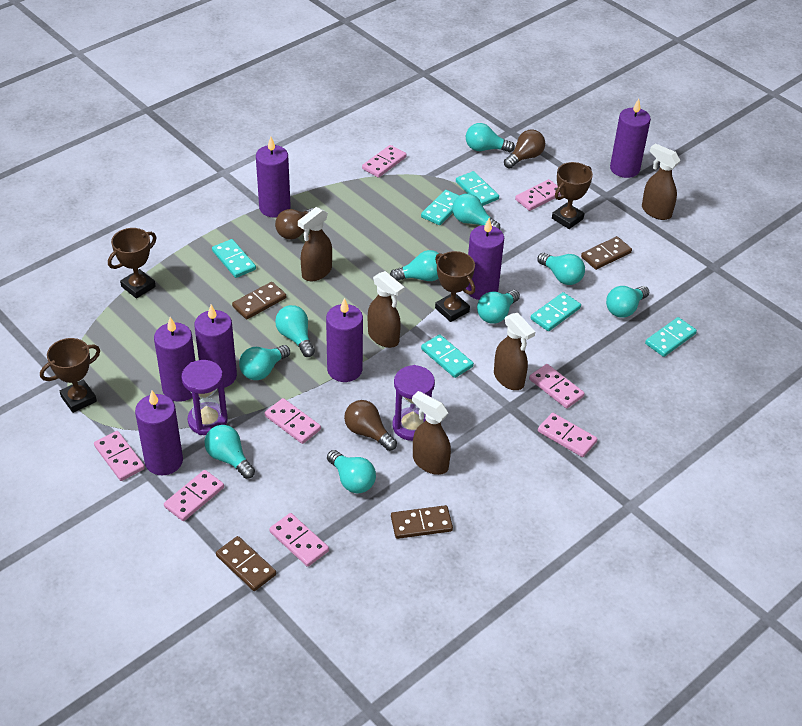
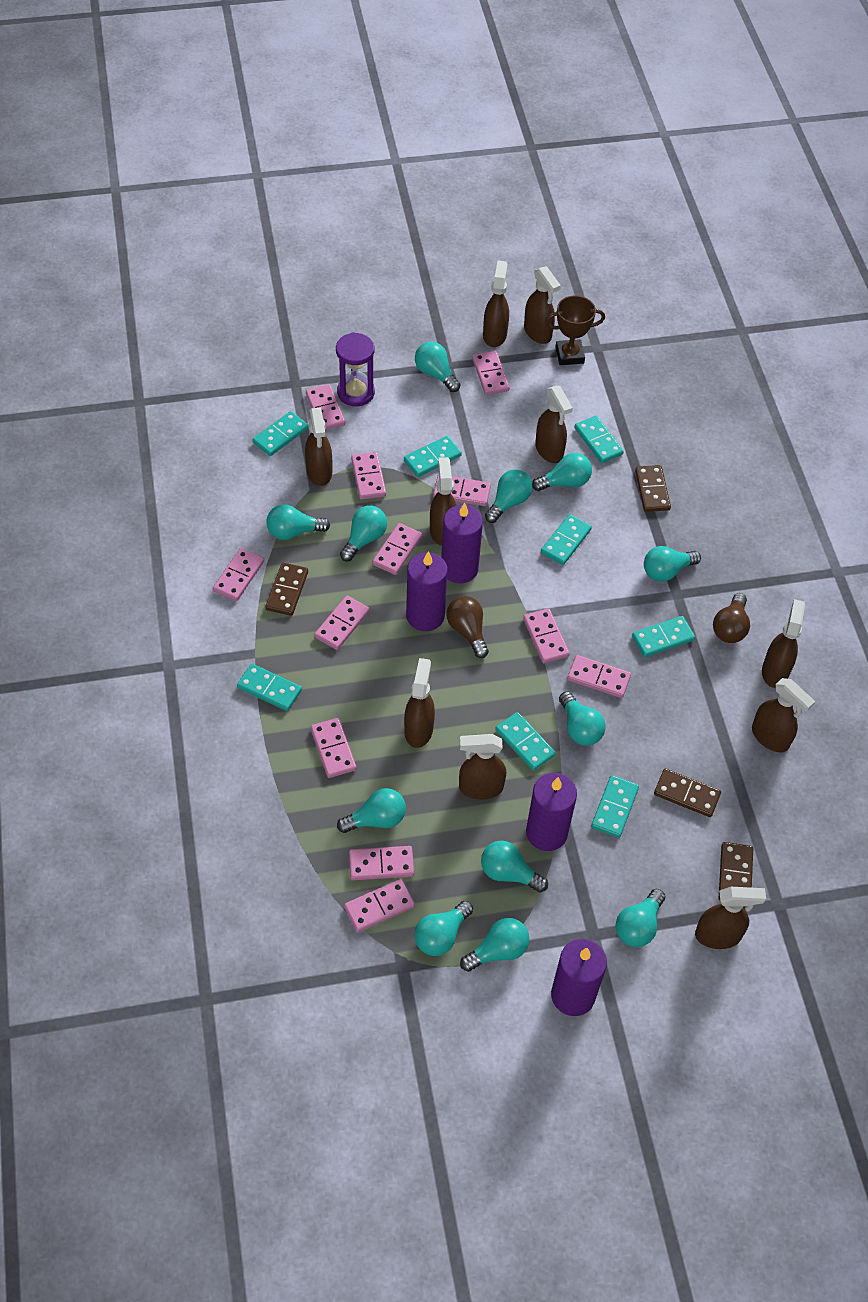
brown light bulb: [275,208,314,239] [344,400,397,451] [504,130,545,169] = 3 -> [446,596,489,658] [713,593,750,643] = 2
brown spray bottle: [298,207,332,281] [368,271,405,348] [412,391,451,475] [494,313,535,390] [642,144,680,220] = 5 -> [305,408,332,486] [404,658,435,748] [430,457,456,546] [459,734,506,800] [483,260,509,347] [524,266,561,344] [535,386,573,463] [695,887,766,949] [752,678,815,752] [762,599,805,688] = 10
brown trophy: [40,338,100,413] [108,228,156,299] [435,251,475,322] [552,162,593,229] = 4 -> [545,296,605,365] = 1
pink domino: [94,431,145,481] [164,470,224,521] [265,398,321,444] [269,513,329,567] [362,145,407,178] [515,179,561,211] [529,364,585,409] [538,413,597,457] = 8 -> [213,548,264,601] [306,384,345,430] [311,718,356,778] [314,596,369,650] [344,879,415,932] [349,846,414,880] [351,452,386,500] [372,523,422,575] [433,475,491,506] [472,351,510,395] [523,608,570,663] [567,655,631,698] = 12
purple candle: [135,390,183,475] [154,317,195,402] [194,305,237,388] [256,137,291,218] [326,298,363,382] [466,218,504,300] [610,99,651,178] = 7 -> [406,552,448,631] [441,503,483,583] [526,773,577,851] [551,939,607,1016] = 4
purple hourglass: [181,360,228,435] [392,365,435,441] = 2 -> [336,332,375,406] = 1
turquoise domino: [212,239,256,278] [421,190,460,225] [421,334,474,378] [456,171,499,206] [531,292,581,331] [645,317,697,357] = 6 -> [237,664,302,711] [253,411,308,456] [404,436,462,477] [495,712,556,771] [541,514,592,565] [574,416,624,463] [591,775,639,838] [632,616,695,657] = 8
turquoise light bulb: [204,425,255,479] [239,345,290,380] [275,305,315,357] [327,450,376,493] [390,250,439,281] [452,193,500,229] [466,123,515,152] [477,290,520,324] [537,253,585,285] [606,286,649,318] = 10 -> [266,504,330,540] [337,788,406,833] [340,506,387,562] [414,901,473,956] [415,342,461,392] [460,918,530,972] [481,841,548,893] [485,469,533,523] [532,453,592,491] [559,691,606,746] [615,889,666,947] [644,546,701,582] = 12

